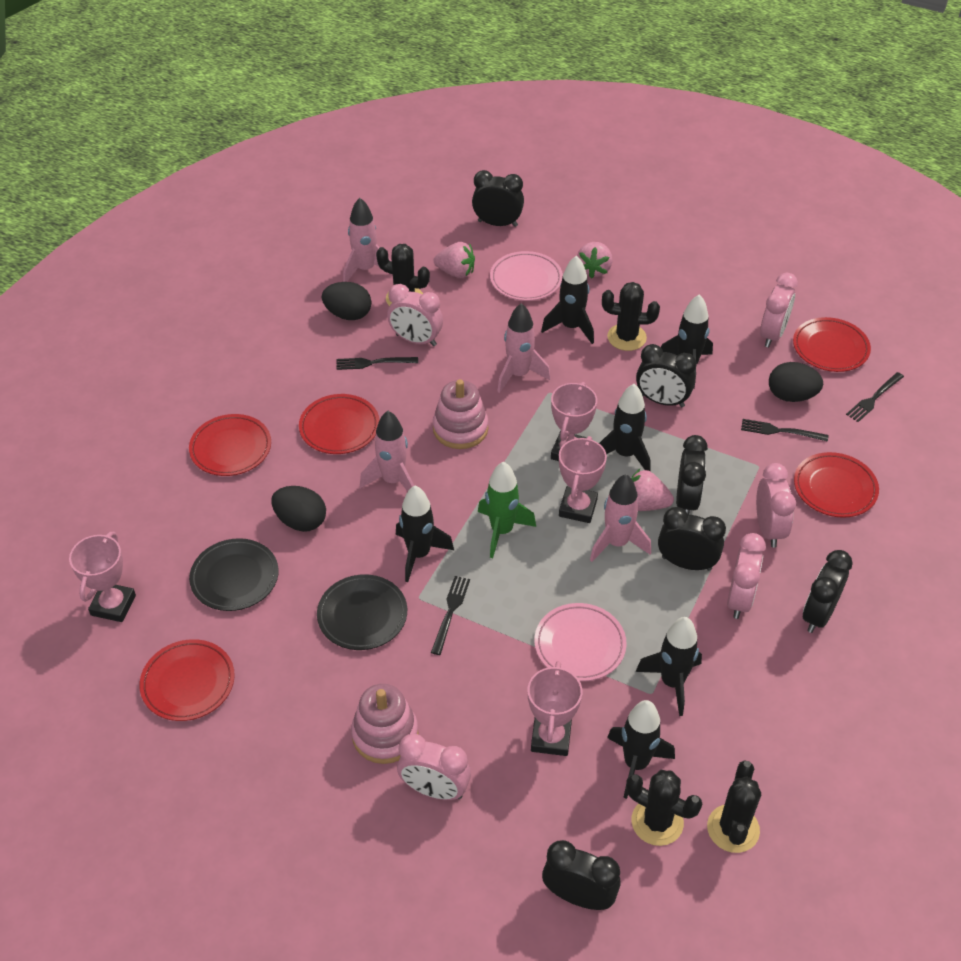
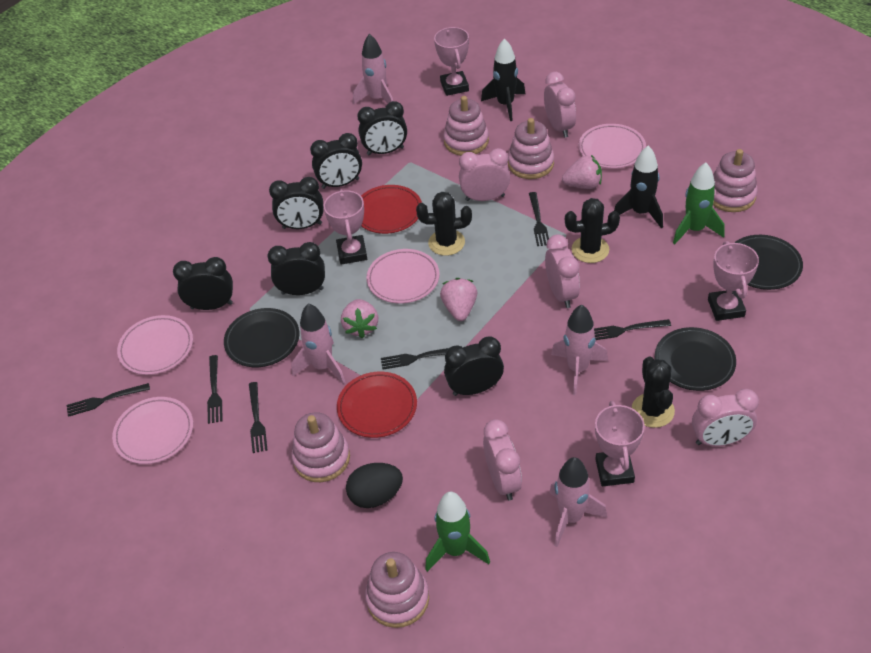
black cactus: [376,244,430,306] [602,282,660,351] [626,770,702,846] [707,761,761,853] = 4 -> [416,192,472,256] [565,198,620,263] [632,357,675,428] = 3
black egg: [272,486,326,532] [322,282,371,320] [769,362,823,402] = 3 -> [346,463,403,508] = 1
black fork: [336,357,418,370] [431,576,470,655] [741,419,828,442] [846,372,904,422] = 4 -> [67,383,150,417] [207,355,223,424] [249,382,267,453] [381,346,462,370] [529,192,549,246] [594,319,671,340] = 6
black plate: [189,538,279,611] [317,574,407,650] = 2 -> [224,308,299,367] [655,327,736,391] [734,235,803,290] = 3
black rocket: [396,486,454,582] [541,255,594,344] [599,384,650,471] [607,700,675,799] [636,617,702,716] [661,294,713,389] = 6 -> [481,38,525,121] [614,146,663,228] = 2
green rocket: [478,462,536,558] = 1 -> [425,492,490,572] [673,163,724,244] = 2
pink plate: [490,251,563,301] [534,603,627,681] = 2 -> [112,397,193,464] [117,315,193,375] [366,249,440,303] [579,124,646,168] = 4
pink stacking toy: [351,684,419,764] [433,379,488,449] = 2 -> [291,412,350,482] [365,552,429,628] [443,96,489,156] [508,118,554,179] [713,149,758,212] = 5
red plate: [140,639,235,721] [189,414,271,476] [299,394,380,454] [793,317,871,372] [794,452,879,518] = 5 -> [337,372,417,438] [361,185,422,234] = 2

